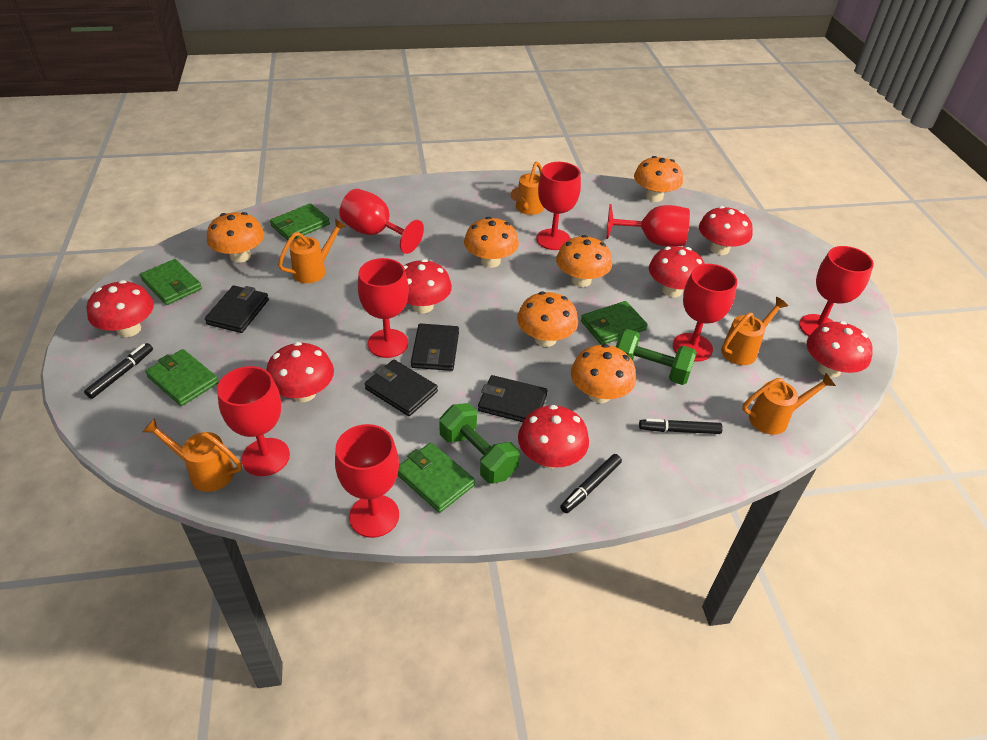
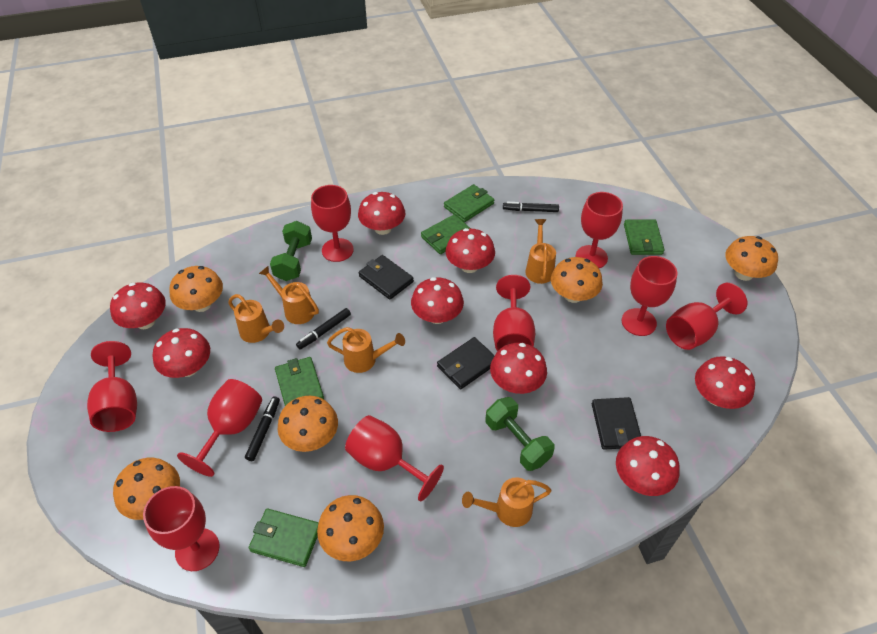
black wallet: [205,286,269,333] [365,360,438,416] [411,323,459,371] [478,375,548,422] = 4 -> [359,255,414,300] [437,337,495,389] [592,397,641,450] = 3
red goblet: [217,366,290,476] [335,424,399,538] [339,189,424,254] [358,258,409,358] [536,162,581,250] [606,204,690,247] [673,264,737,362] [799,246,874,336] = 8 -> [87,341,137,432] [143,486,220,571] [177,379,262,477] [311,185,354,262] [345,415,444,501] [493,275,535,352] [576,192,623,268] [622,256,677,336] [666,283,747,350] = 9
red mushroom: [87,280,154,337] [266,342,334,402] [403,259,452,313] [518,405,589,468] [649,246,705,297] [699,206,753,255] [806,321,873,378] = 7 -> [110,283,166,329] [153,328,210,378] [358,192,405,235] [411,277,464,324] [446,228,495,273] [490,343,547,394] [616,436,680,496] [695,356,755,409] = 8

